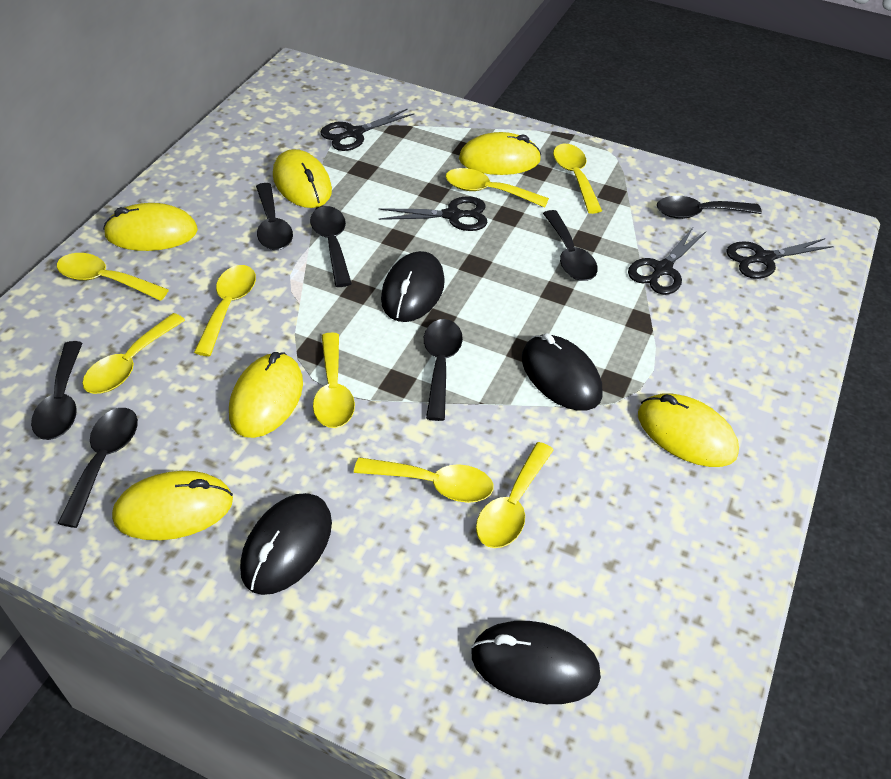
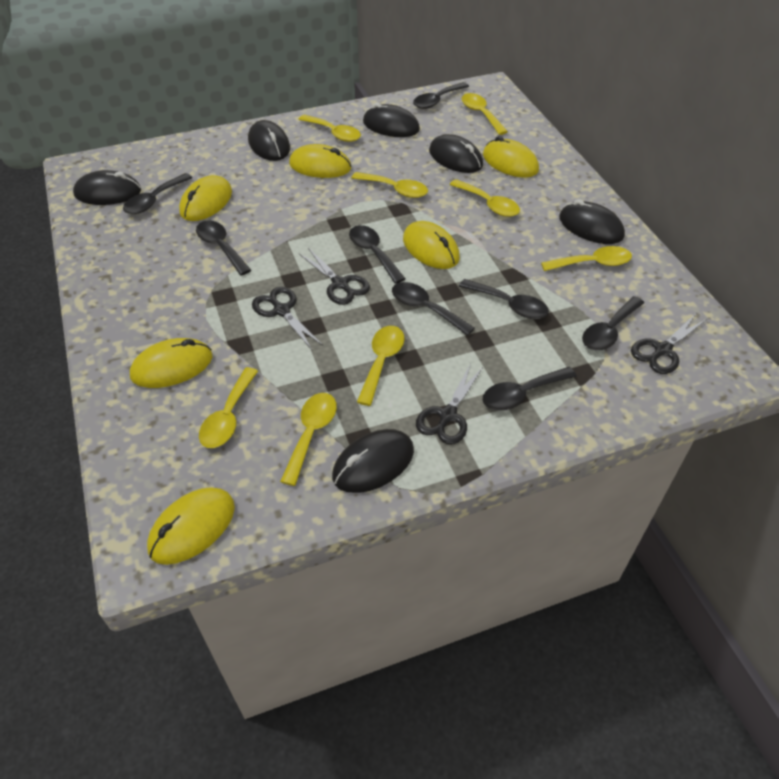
black mouse: [240,493,332,595] [381,251,445,322] [471,621,601,704] [522,333,602,411] = 4 -> [73,170,141,205] [248,120,290,161] [332,429,414,493] [363,103,420,137] [429,134,483,173] [559,199,625,244] = 6
black spoon: [31,341,82,440] [58,408,138,528] [256,183,293,250] [310,206,352,287] [424,319,463,421] [543,210,598,281] [657,196,762,219] = 7 -> [123,173,192,214] [196,221,251,276] [349,225,405,284] [392,282,475,336] [413,82,469,109] [459,279,549,319] [483,367,577,411] [582,296,644,351] = 8

